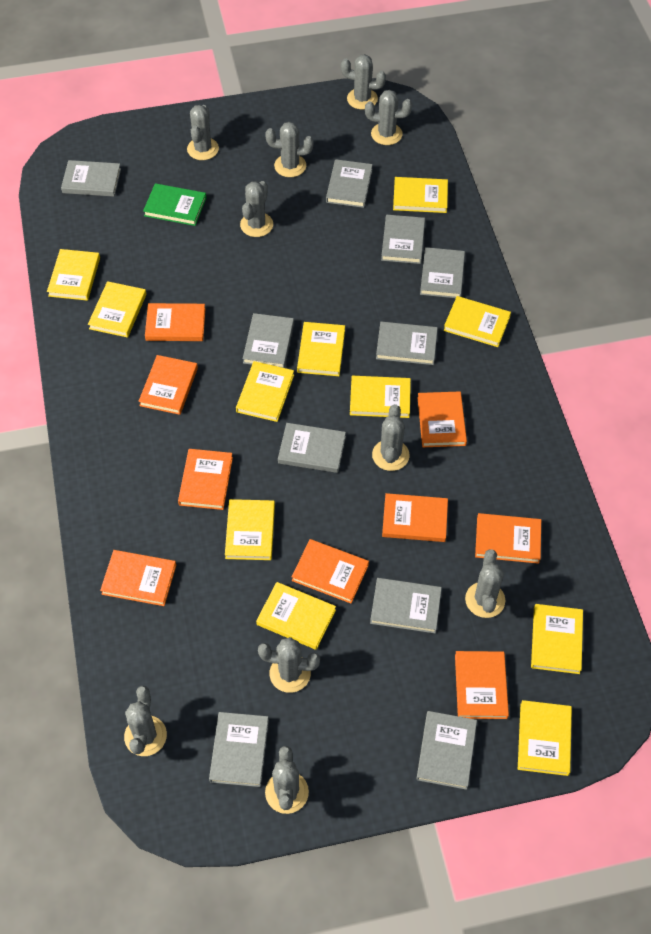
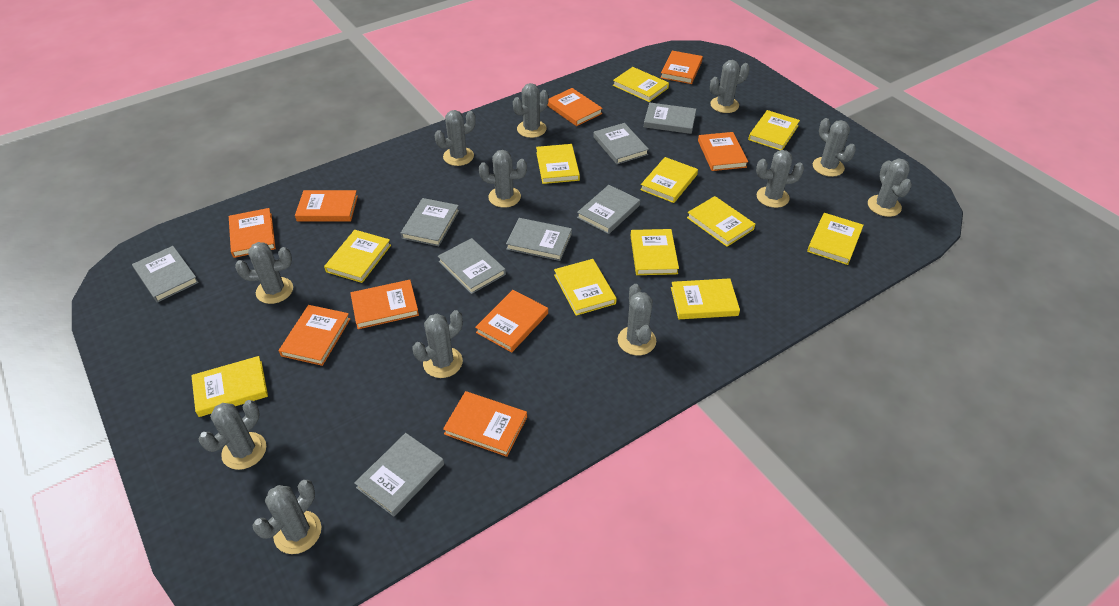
green book: [143,183,206,226] = 1 -> none = 0
grey book: [61,160,121,197] [209,712,269,787] [243,313,294,368] [278,423,346,473] [326,159,373,208] [370,578,442,633] [376,322,438,365] [381,215,425,264] [416,711,477,790] [420,247,465,298] = 10 -> [132,246,199,303] [354,433,444,517] [401,198,459,246] [438,238,506,294] [506,218,572,261] [577,185,640,234] [593,123,649,164] [644,103,696,134] = 8
grey cactus: [124,686,167,756] [187,105,219,160] [240,181,273,237] [258,637,320,693] [265,122,314,177] [265,746,309,814] [341,54,386,110] [365,90,412,145] [372,404,410,471] [465,549,505,618] = 10 -> [199,400,266,470] [235,242,293,304] [252,480,321,554] [413,310,463,378] [435,110,476,166] [479,150,527,208] [513,83,549,138] [618,284,656,355] [710,60,750,113] [756,150,804,208] [813,118,856,177] [868,158,912,217] = 12

